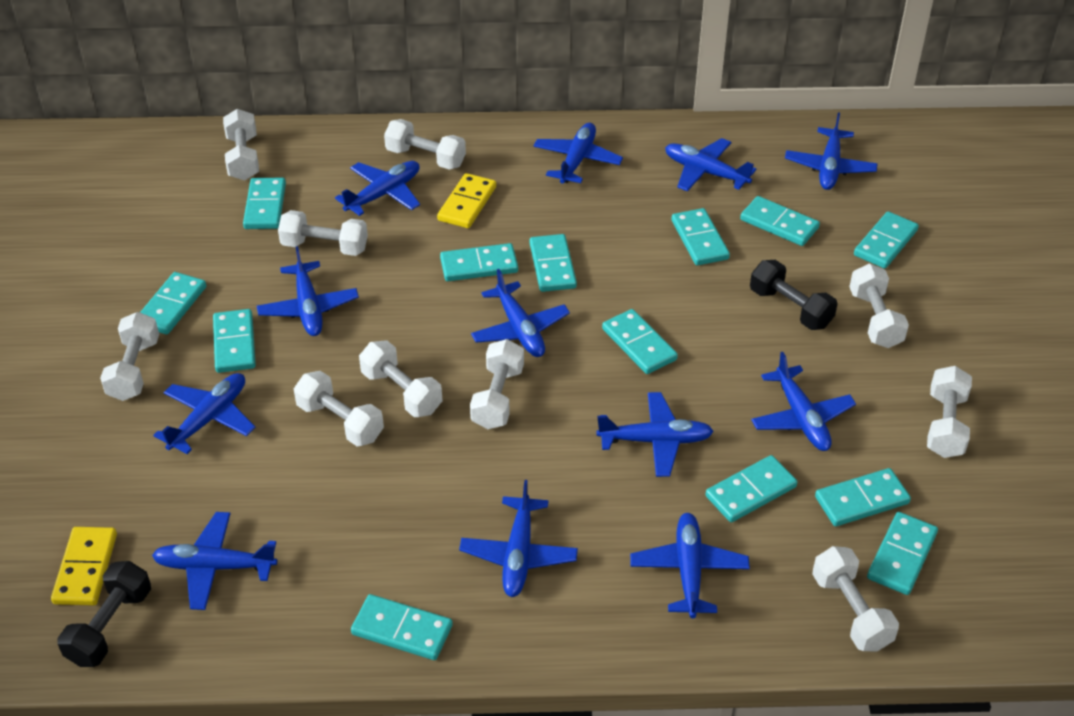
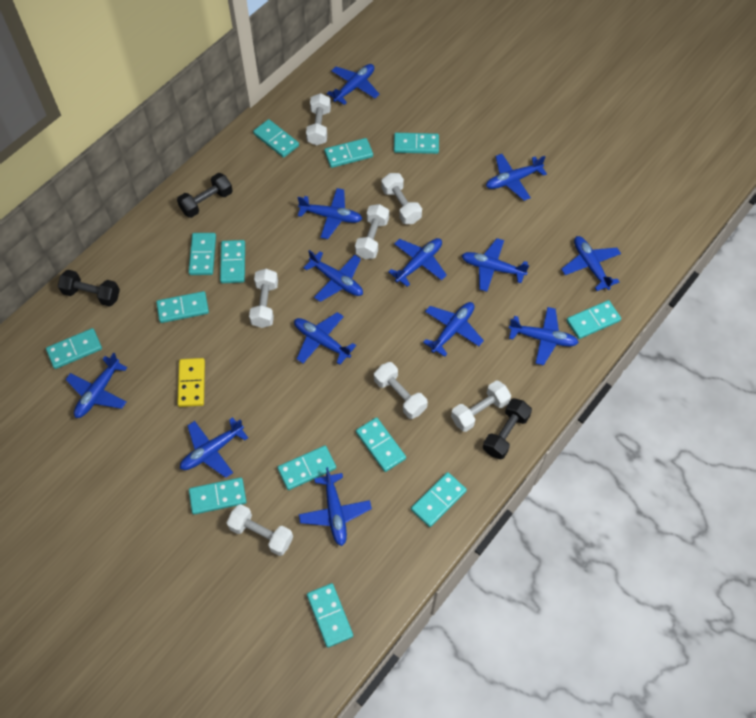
black dumbbell: [57,561,151,667] [750,260,838,330] = 2 -> [58,270,120,307] [177,173,233,218] [483,398,532,459] = 3
blue plane: [152,512,277,610] [153,373,255,454] [257,246,359,336] [335,161,420,216] [459,480,578,597] [471,269,570,357] [533,123,623,184] [597,392,714,477] [630,513,750,618] [665,138,756,191] [751,352,856,451] [785,113,877,190] = 12 -> [65,352,127,418] [180,417,248,478] [294,312,356,365] [298,188,362,239] [299,467,372,546] [304,250,363,302] [327,64,380,105] [388,238,447,287] [423,302,484,357] [461,238,529,292] [486,154,547,201] [509,307,579,365] [561,236,621,291] = 13
white dumbbell: [100,312,159,401] [223,109,259,181] [278,210,368,256] [294,371,384,446] [359,340,442,417] [384,119,466,170] [470,339,524,429] [812,546,899,652] [849,264,909,348] [927,366,972,458] = 10 -> [227,504,293,556] [249,269,278,328] [306,93,331,146] [355,204,389,259] [374,362,428,419] [381,173,422,224] [451,381,511,432] = 7
yellow domino: [51,527,117,606] [437,173,496,228] = 2 -> [177,358,205,407] = 1

